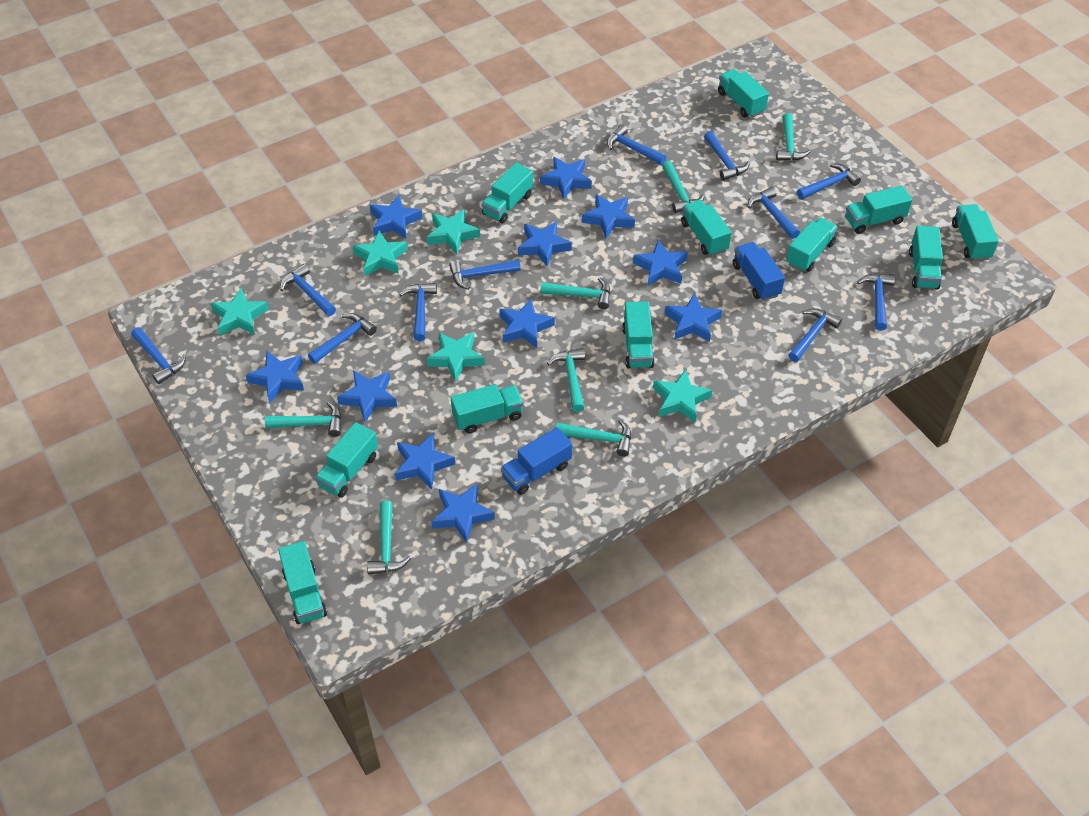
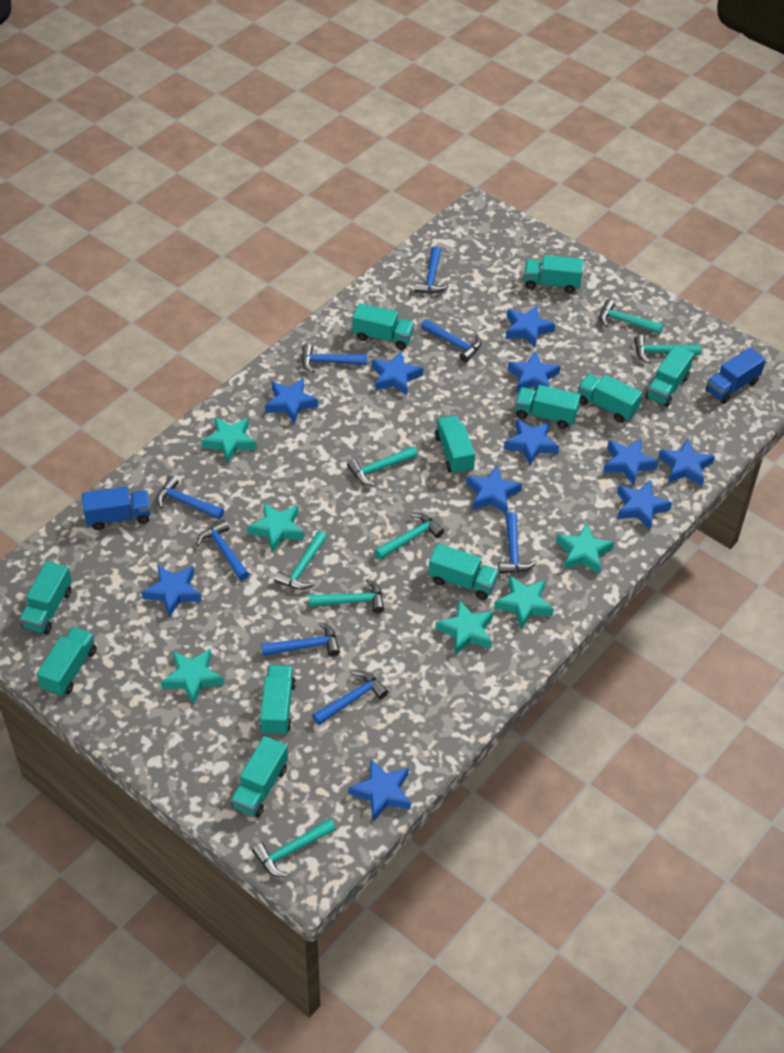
blue hammer: [131,327,186,384] [280,264,336,316] [308,313,377,364] [399,283,437,341] [449,260,521,290] [607,124,667,165] [704,131,750,181] [748,187,800,239] [788,308,842,362] [797,163,861,199] [857,274,895,330] = 11 -> [156,476,224,519] [196,520,249,581] [261,622,340,657] [302,344,367,373] [312,671,388,725] [414,246,449,293] [421,319,481,362] [498,512,537,574] = 8
turquoise star: [211,288,269,336] [353,230,408,276] [426,332,485,382] [427,209,480,254] [653,369,712,423] = 5 -> [161,649,224,705] [201,417,257,464] [247,502,304,553] [435,600,494,655] [494,575,554,629] [556,523,614,574] = 6

